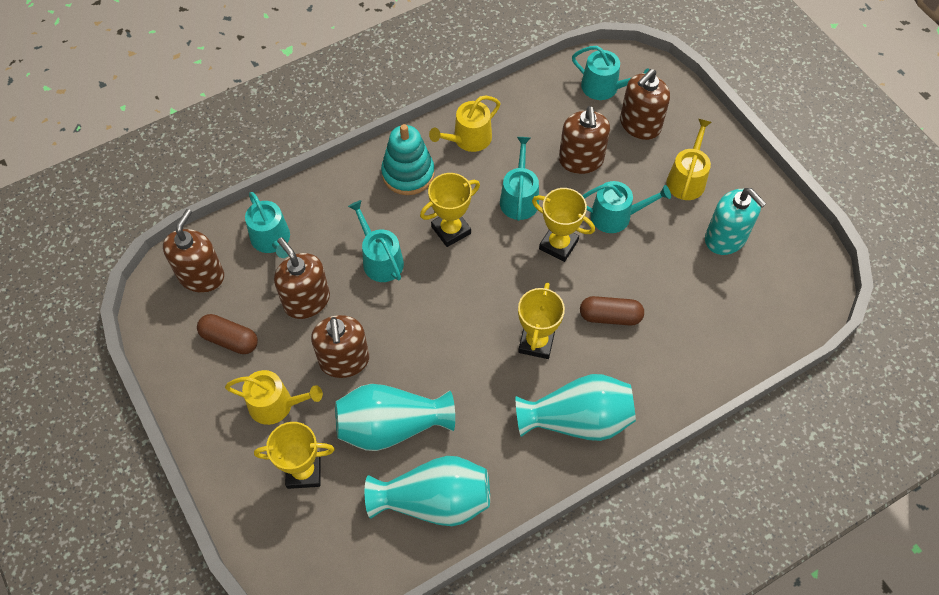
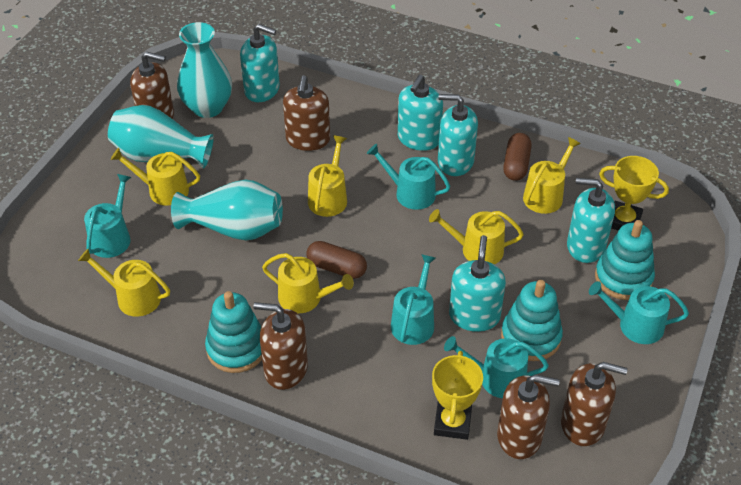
turquoise soap dispenser: [705,188,767,255] = 1 -> [240,24,280,102] [398,74,443,151] [438,94,478,176] [449,235,506,332] [567,178,615,263] = 5
turquoise stacking toy: [381,124,435,195] = 1 -> [205,291,262,373] [501,280,563,361] [595,220,655,300] = 3
yellow trophy: [254,422,335,489] [420,173,480,247] [518,282,565,359] [532,188,595,262] = 4 -> [432,351,483,440] [599,156,669,231] = 2
yellow watering can: [225,370,323,425] [429,96,500,152] [666,119,712,200] = 3 -> [78,249,170,317] [111,148,200,206] [262,253,354,313] [308,136,347,217] [429,209,524,264] [523,137,581,214] = 6

